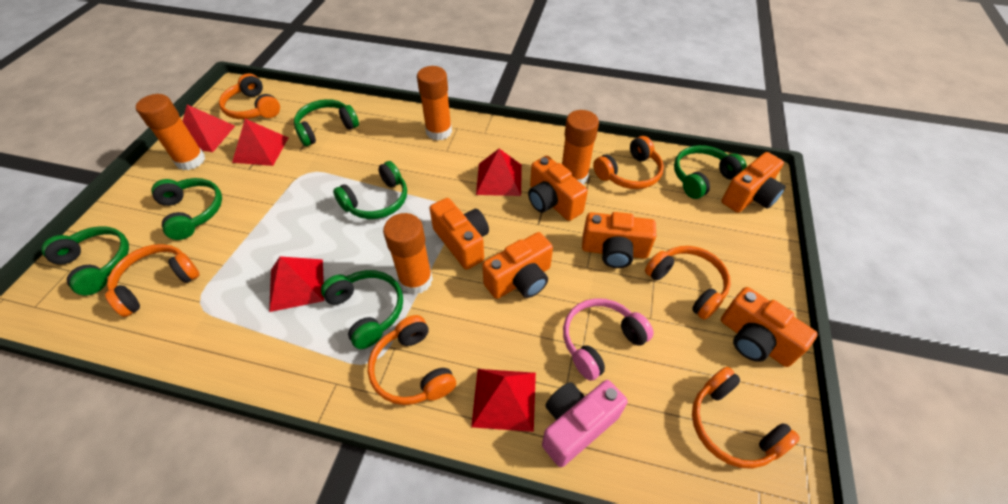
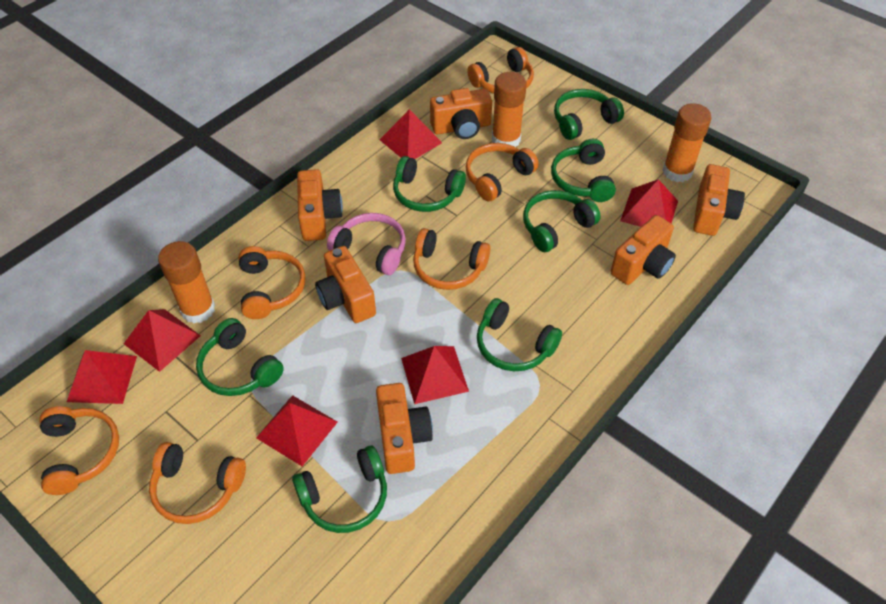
green headphones: [41,226,129,295] [151,178,222,240] [294,99,359,146] [321,270,403,349] [333,161,407,219] [674,145,747,199] = 6 -> [196,318,284,396] [292,445,387,533] [393,156,466,212] [477,298,562,371] [523,190,601,252] [551,139,616,202] [554,89,624,140] = 7
orange glue stick: [136,94,205,170] [383,213,433,295] [417,66,452,141] [562,110,599,185] = 4 -> [158,241,215,323] [492,72,527,147] [662,103,712,182] = 3
pink camera: [542,380,628,467] = 1 -> none = 0
red pyramid: [183,105,235,152] [232,119,288,166] [269,256,324,312] [471,369,536,432] [476,149,522,196] = 5 -> [67,350,137,404] [124,309,201,372] [256,395,338,466] [380,109,442,159] [401,346,469,404] [620,179,678,227] = 6

